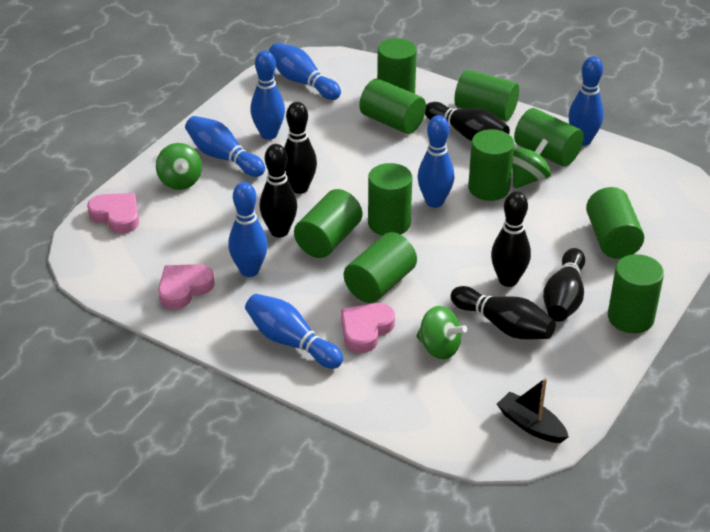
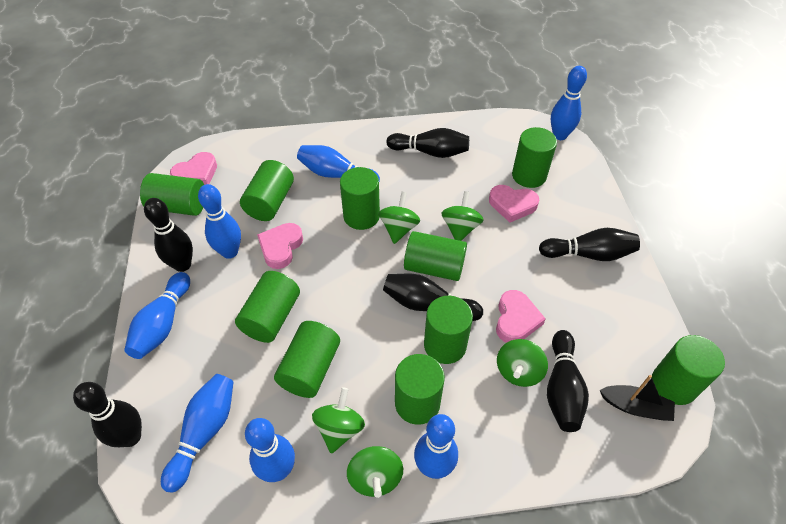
green spinning top: [156,143,202,190] [416,306,467,360] [512,139,551,189] = 3 -> [312,387,365,454] [347,446,403,498] [379,192,420,244] [441,191,483,241] [497,339,548,387] = 5
pink heart: [87,193,139,233] [158,264,215,309] [341,303,395,353] = 3 -> [170,152,217,185] [257,223,303,269] [489,185,539,222] [496,290,546,343] = 4

